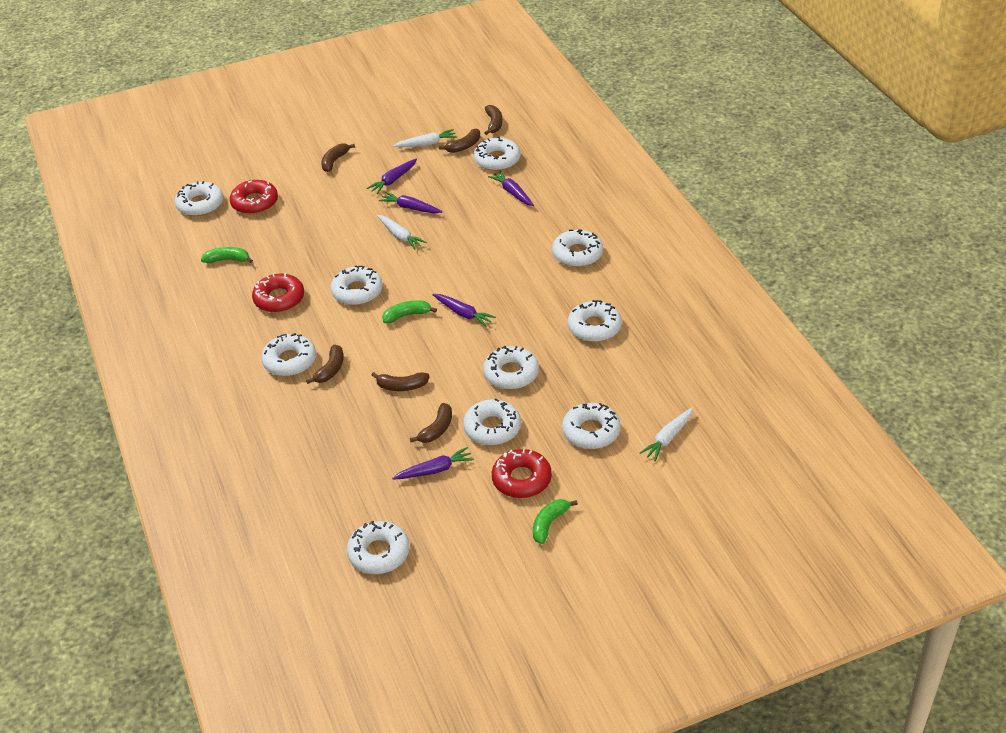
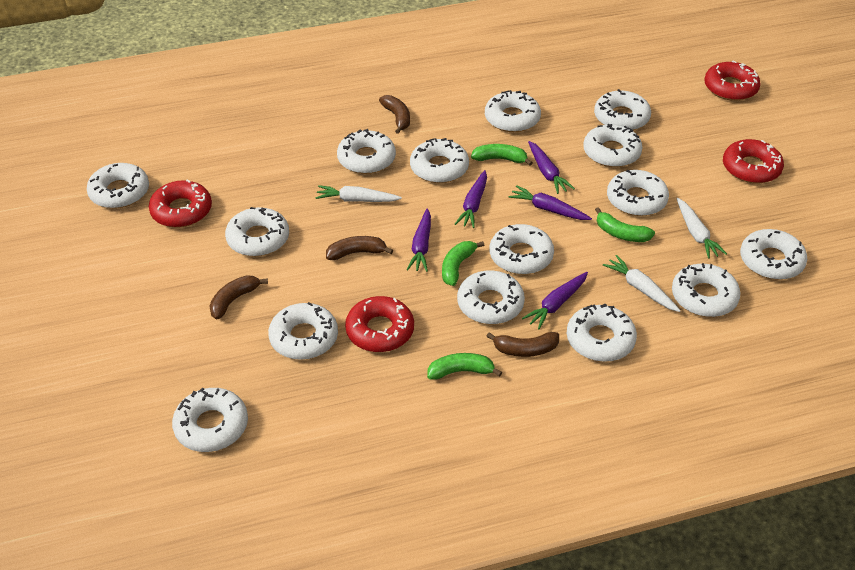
brown banana: [306,345,344,384] [321,143,355,172] [372,372,429,391] [410,403,452,443] [439,128,480,153] [484,105,503,135] = 6 -> [209,275,268,319] [326,236,393,260] [379,95,410,134] [487,332,559,357] = 4
green banana: [201,247,253,263] [382,300,437,323] [533,499,578,544] = 3 -> [427,353,502,380] [442,241,484,286] [471,144,533,165] [595,207,655,242] = 4
red donut: [230,180,278,214] [252,273,304,313] [492,449,552,498] = 3 -> [149,179,212,228] [345,296,414,352] [704,61,761,101] [723,139,784,183] = 4
white donut: [175,181,223,216] [261,333,316,376] [330,265,383,305] [347,521,410,574] [463,398,521,445] [474,137,520,171] [483,346,539,389] [552,229,603,267] [562,403,620,449] [568,300,622,342] = 10 -> [87,163,149,209] [172,388,248,452] [225,207,289,256] [268,302,338,360] [337,129,396,174] [410,138,469,183] [457,270,525,324] [485,90,541,132] [490,224,554,274] [567,303,637,362] [583,124,643,167] [594,89,651,130] [607,170,669,216] [672,263,740,317] [740,229,807,280] = 15

